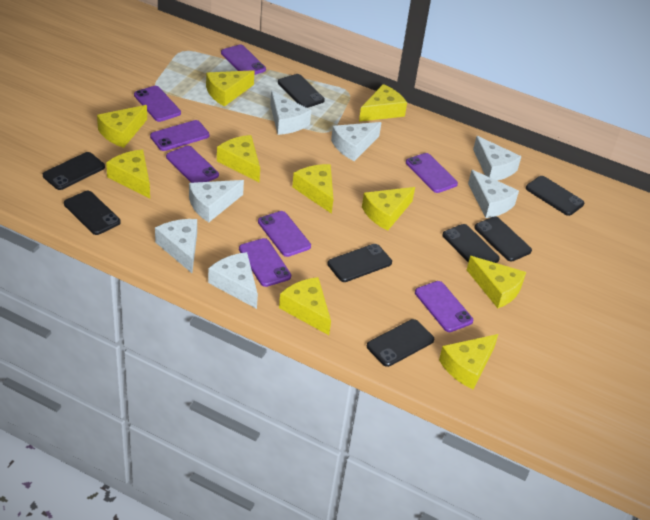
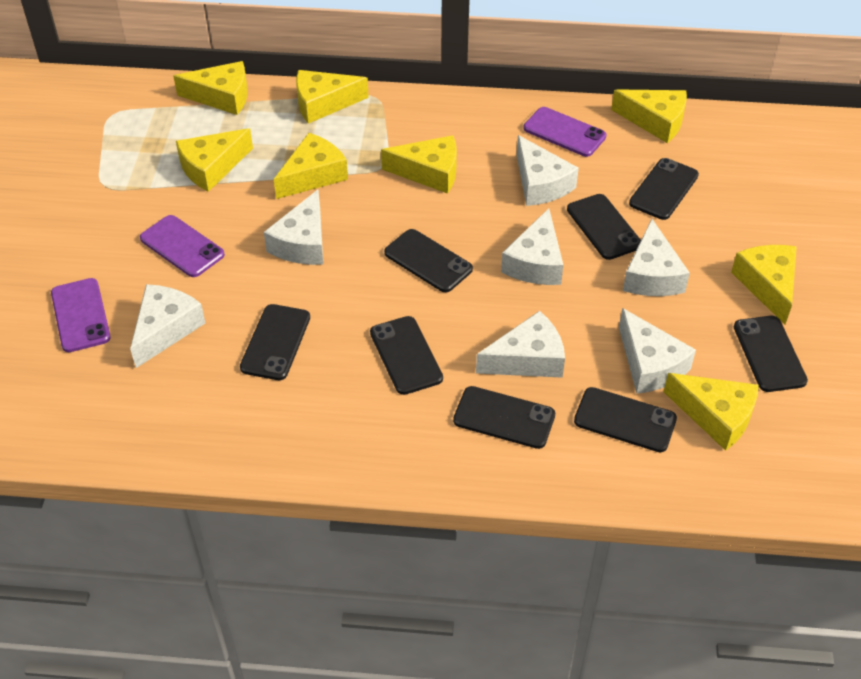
purple phone: [134,86,181,122] [150,120,210,151] [166,145,219,183] [221,44,266,75] [239,238,291,287] [258,211,311,257] [406,153,458,193] [415,281,473,332] = 8 -> [51,278,111,352] [140,215,225,277] [523,107,606,157] = 3
yellow cheese: [97,105,147,148] [106,149,150,198] [206,70,255,107] [217,135,260,182] [279,277,331,335] [292,164,333,214] [359,84,407,122] [362,187,415,231] [439,334,498,389] [467,256,526,308] = 10 -> [173,61,248,115] [176,128,253,192] [274,133,348,199] [296,70,369,124] [381,135,457,194] [611,89,687,143] [664,373,759,451] [731,245,797,324] = 8

